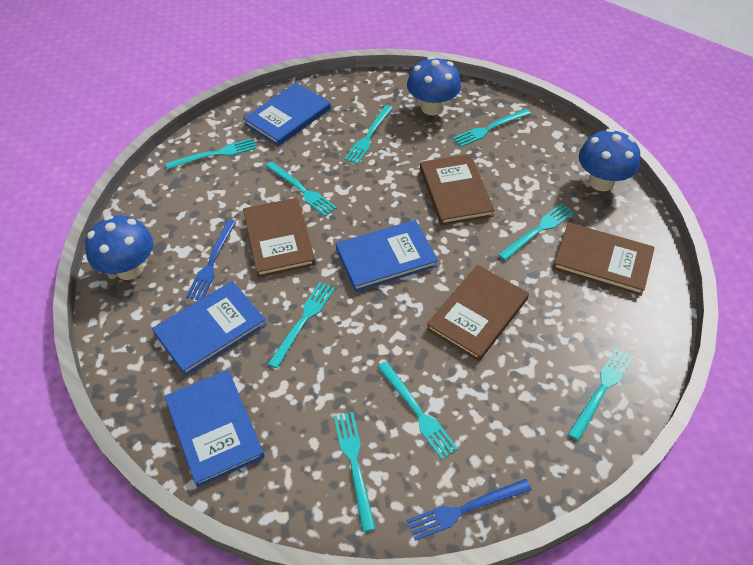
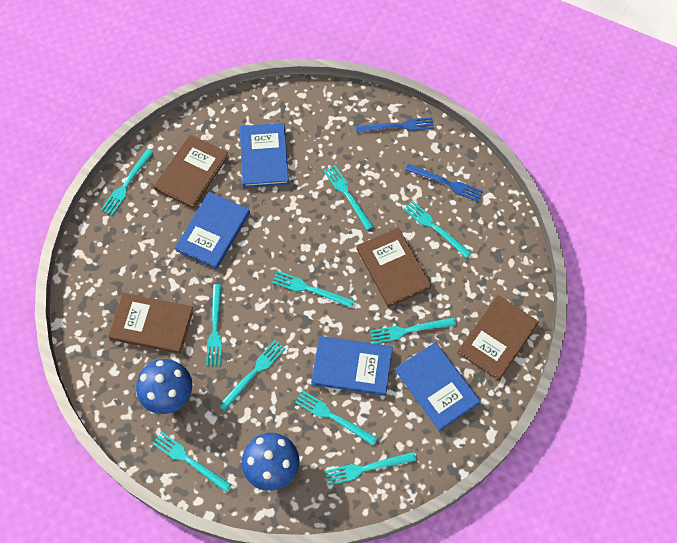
blue mushroom: [85,215,153,280] [407,56,461,115] [579,128,640,191] = 3 -> [136,359,192,414] [242,433,299,491] = 2
turquoise fork: [165,138,257,170] [266,162,337,217] [268,282,335,369] [334,412,376,532] [344,105,393,164] [378,361,458,460] [453,109,531,147] [498,203,574,261] [568,348,633,441] = 9 -> [101,149,154,215] [152,431,231,492] [206,284,222,365] [218,340,286,411] [272,271,355,308] [295,391,377,445] [324,165,374,230] [325,452,416,486] [370,318,456,344] [403,201,472,258] = 10

